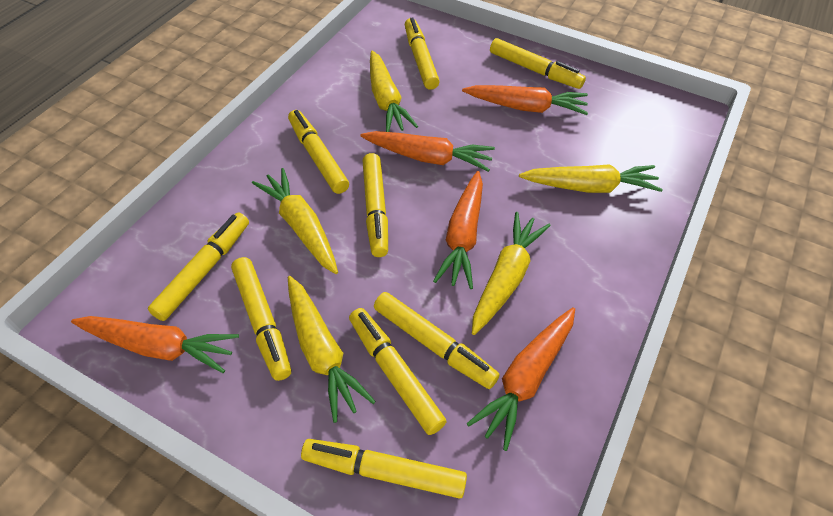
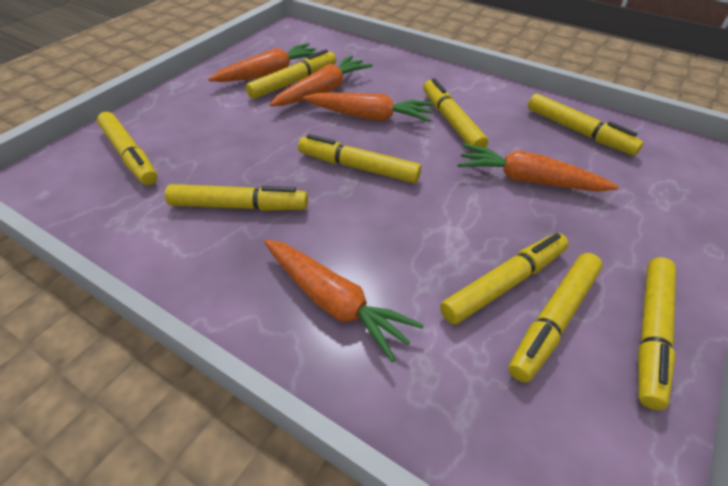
yellow carrot: [252,168,338,274] [288,276,376,423] [370,51,418,132] [472,212,551,335] [519,164,663,193] = 5 -> none = 0

